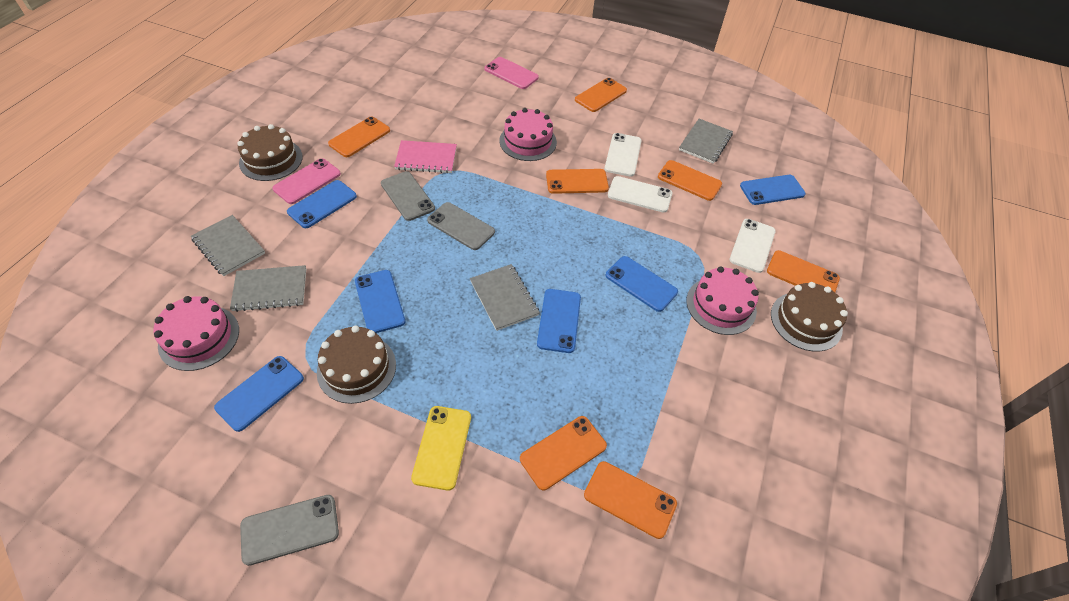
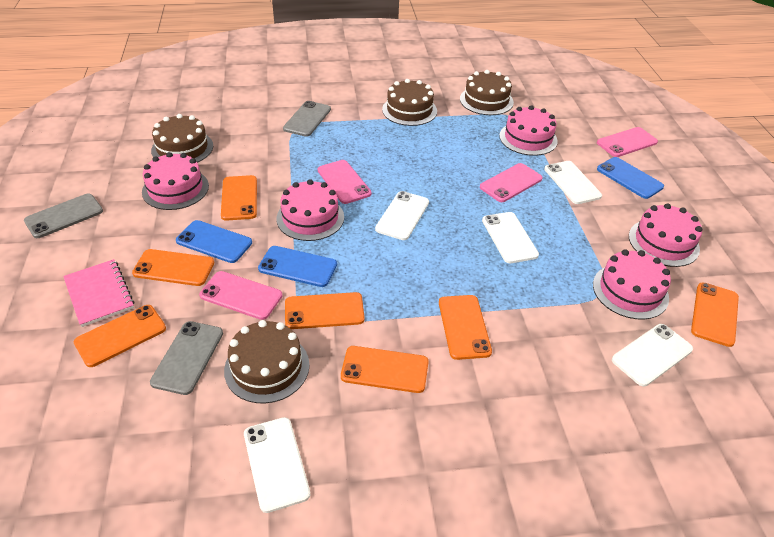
blue phone: [214,356,304,432] [287,180,357,228] [355,270,405,333] [537,289,581,353] [606,256,678,312] [740,175,806,205] = 6 -> [176,220,252,263] [258,246,337,287] [597,157,664,199] = 3
brown cake: [237,124,303,181] [317,326,396,404] [771,282,848,352] = 3 -> [151,114,213,163] [224,320,309,403] [382,79,437,126] [460,70,514,115] = 4
grey notebook: [191,215,265,276] [230,265,306,312] [470,264,540,331] [679,119,733,164] = 4 -> none = 0
pink cake: [153,296,239,371] [499,108,557,161] [687,266,759,335] = 3 -> [142,152,209,210] [276,179,344,241] [499,105,558,156] [593,249,671,320] [629,203,702,267] = 5
pink phone: [272,158,341,204] [484,57,539,89] = 2 -> [199,271,282,320] [318,160,372,204] [480,163,543,202] [597,127,658,157] = 4
white phone: [604,133,642,176] [608,176,672,212] [729,219,776,273] = 3 -> [244,417,310,513] [375,191,429,240] [482,212,539,263] [544,161,602,204] [612,324,693,386] = 5
yellow phone: [411,406,471,491] = 1 -> none = 0

